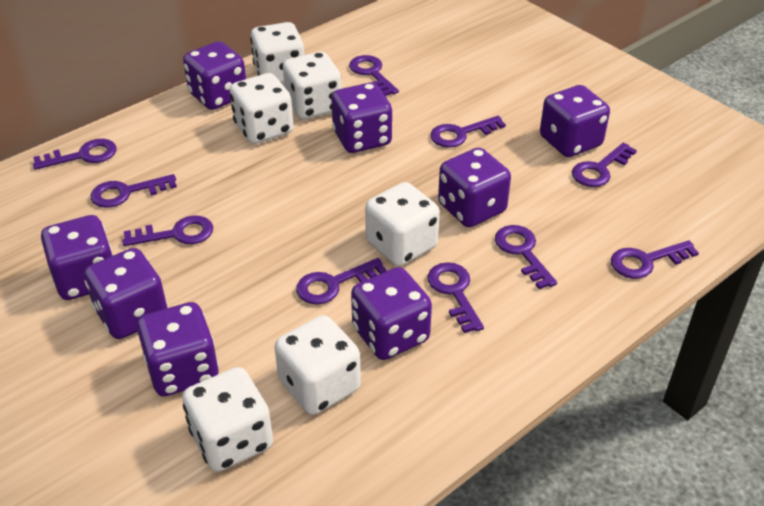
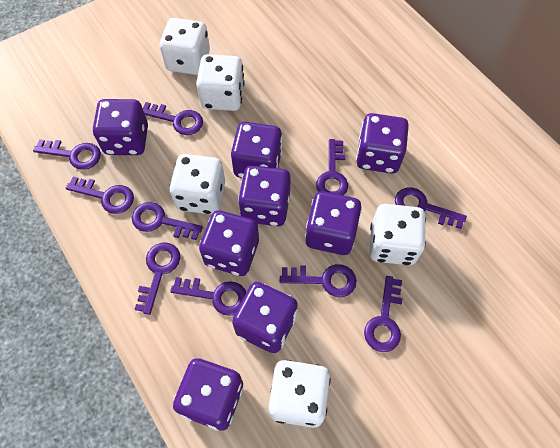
white dice: [182,367,273,472] [230,73,293,144] [250,22,304,84] [274,315,361,415] [283,52,341,119] [365,182,440,266] = 6 -> [160,18,210,75] [169,154,225,215] [196,54,245,111] [269,360,331,428] [370,204,426,265] = 5

